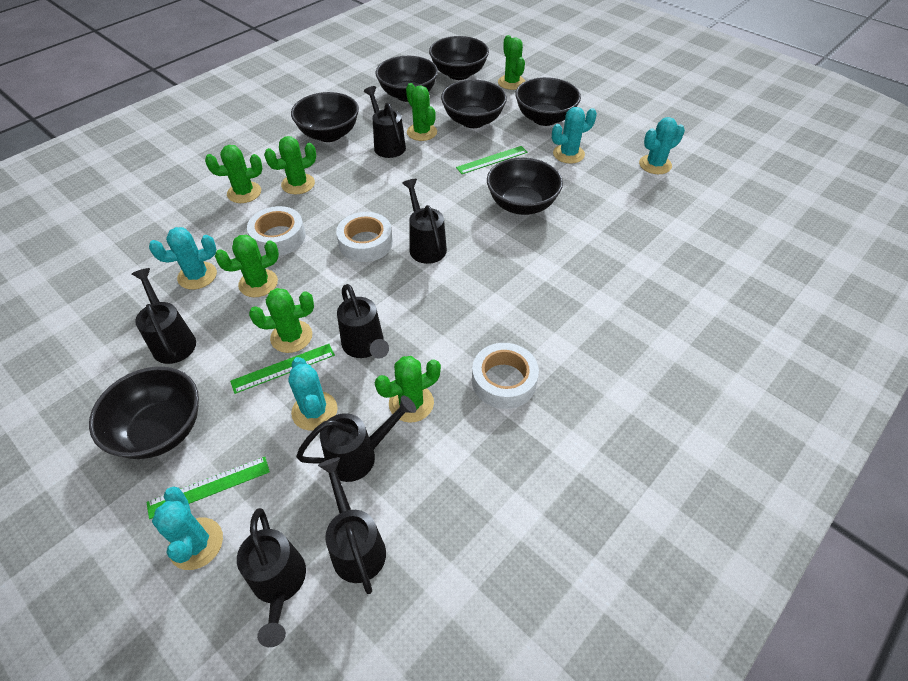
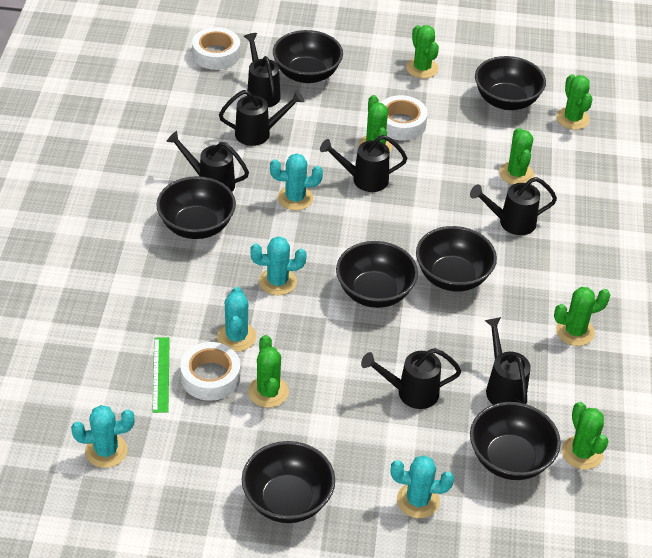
green ruler: [146,457,270,519] [230,344,335,394] [456,146,528,174] = 3 -> [152,337,170,413] = 1

